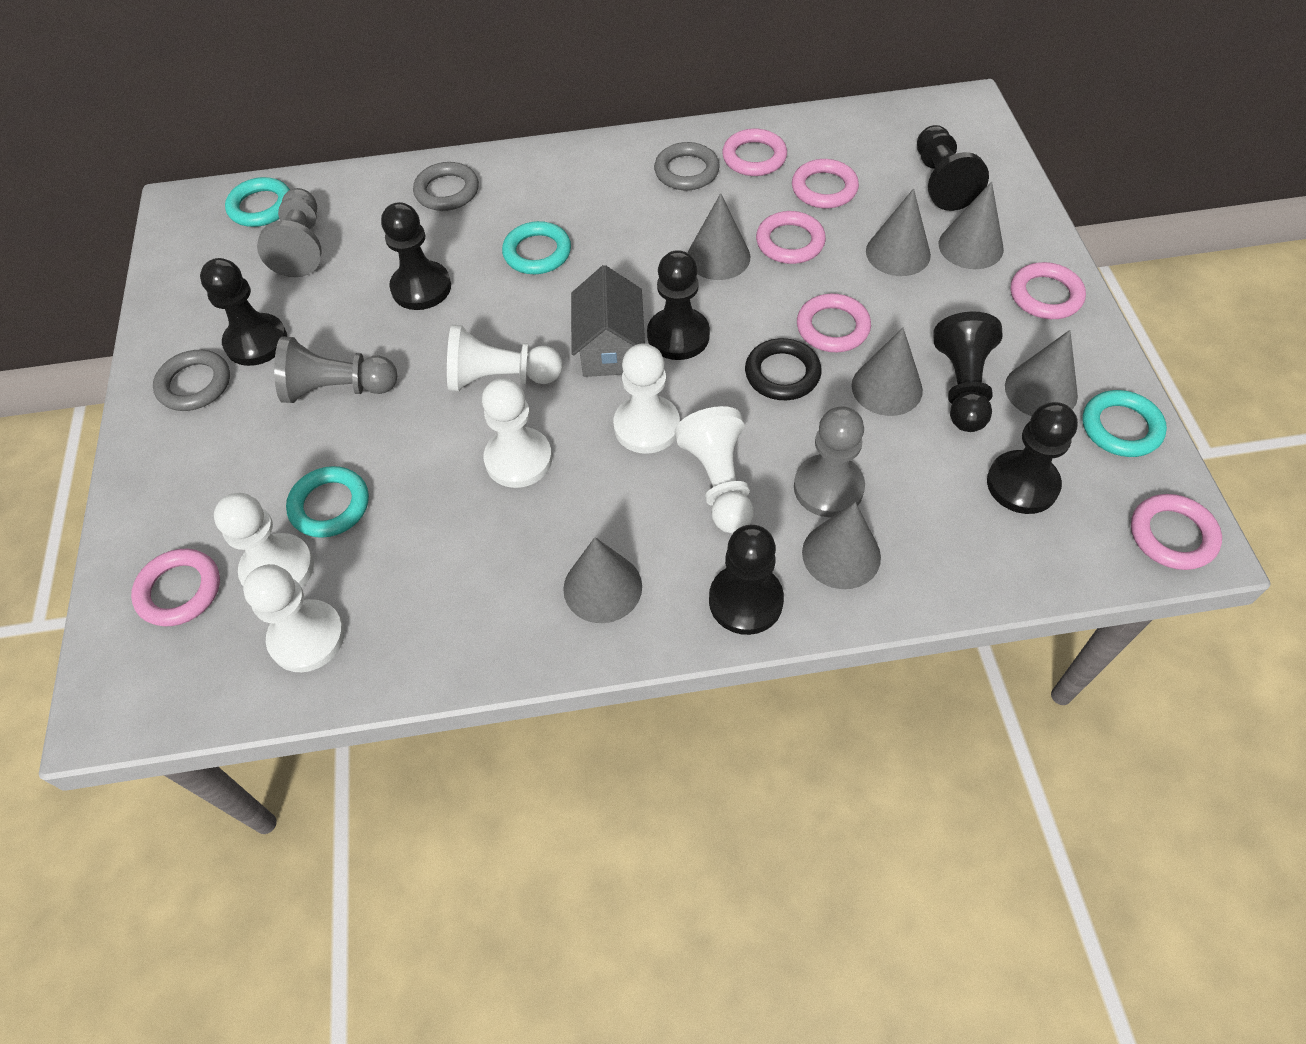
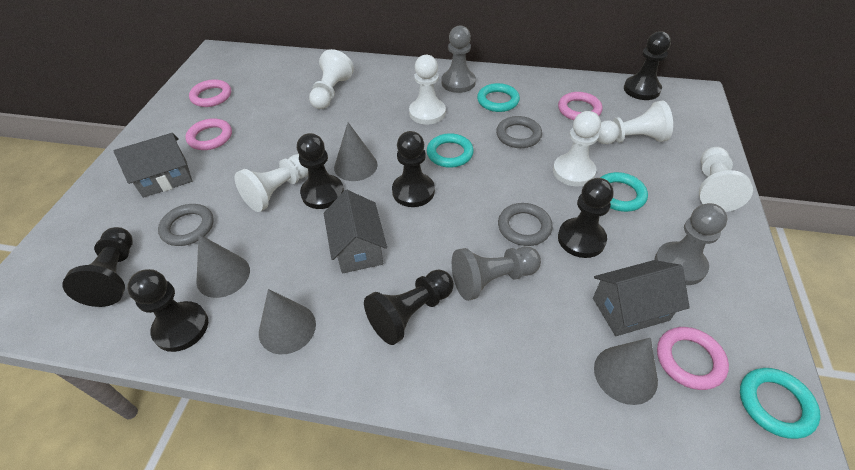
black ring: [745,338,822,400] = 1 -> none = 0
grey cone: [563,537,642,623] [688,193,750,280] [802,502,881,589] [852,327,923,416] [866,188,931,276] [939,181,1004,269] [1005,330,1078,416] = 7 -> [196,234,250,298] [259,289,316,354] [334,122,378,181] [594,338,658,405] = 4
grey house: [571,265,645,377] = 1 -> [114,133,192,198] [324,190,387,274] [593,260,690,336] = 3
pink ring: [131,549,220,626] [722,128,787,176] [756,211,826,264] [792,159,859,208] [797,294,871,352] [1011,262,1086,319] [1131,494,1222,570] = 7 -> [185,118,232,150] [189,79,231,107] [558,92,603,120] [657,327,729,390] = 4

